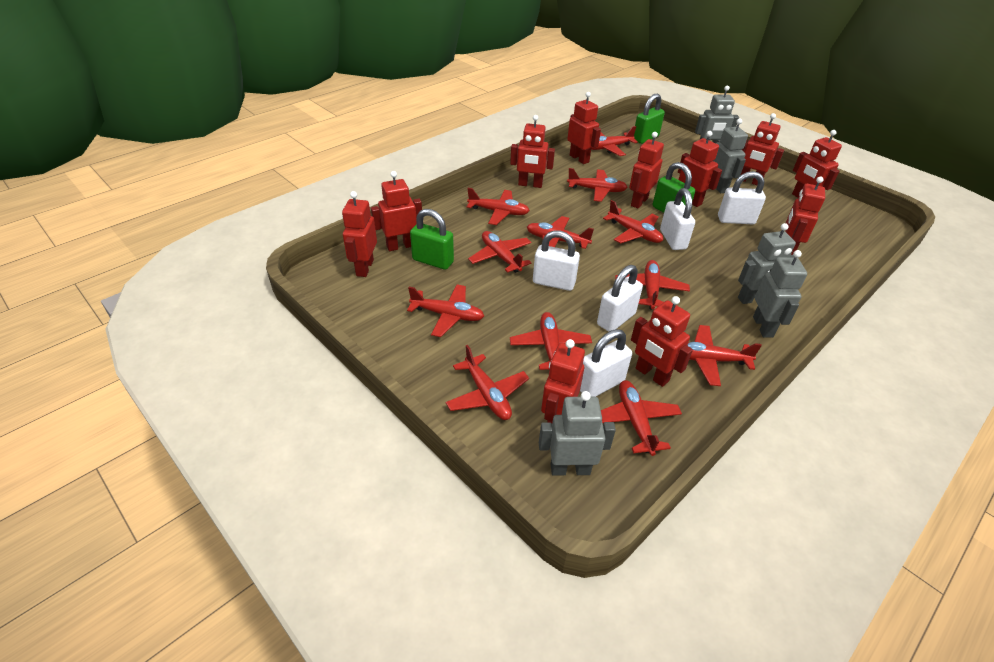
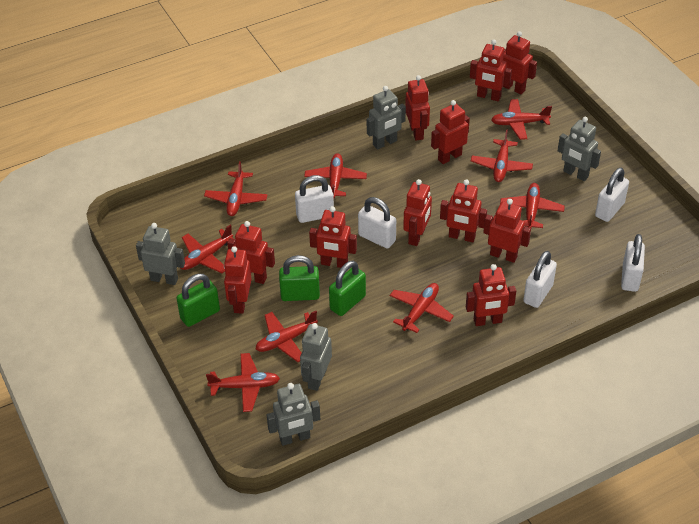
red plane: [407,284,484,337] [446,345,529,420] [467,188,530,225] [468,231,532,273] [510,312,592,370] [527,216,594,249] [567,168,628,202] [591,126,638,156] [601,380,682,456] [603,200,663,244] [615,260,690,310] [687,325,762,386] = 12 -> [181,224,233,273] [204,161,267,216] [206,353,280,412] [256,311,318,362] [304,153,367,198] [390,283,454,333] [471,130,533,182] [491,99,552,140] [500,183,565,228] = 9

